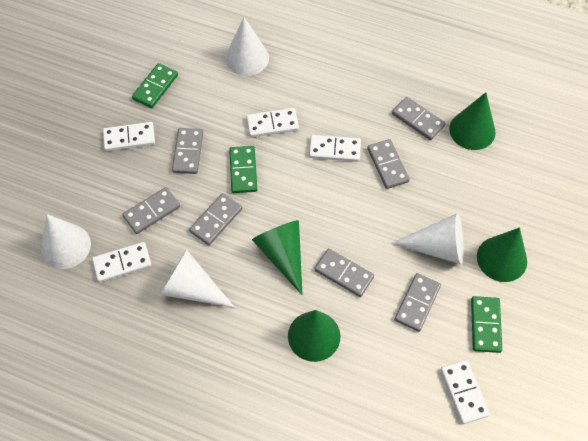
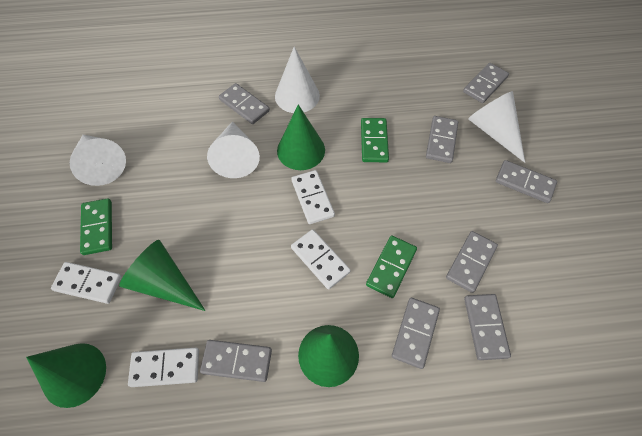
grey domino: [122,187,180,234] [172,128,203,174] [189,193,242,245] [314,248,374,297] [367,139,410,189] [392,97,446,140] [394,273,441,332] = 7 -> [200,340,272,382] [219,83,270,124] [392,298,440,369] [426,116,458,163] [446,231,498,293] [463,63,509,103] [464,294,511,360] [496,160,557,203] = 8
white domino: [92,242,152,282] [103,122,155,151] [246,108,299,137] [309,135,361,162] [440,360,490,424] = 5 -> [51,262,122,304] [128,348,199,387] [291,170,335,224] [291,229,351,289] = 4

